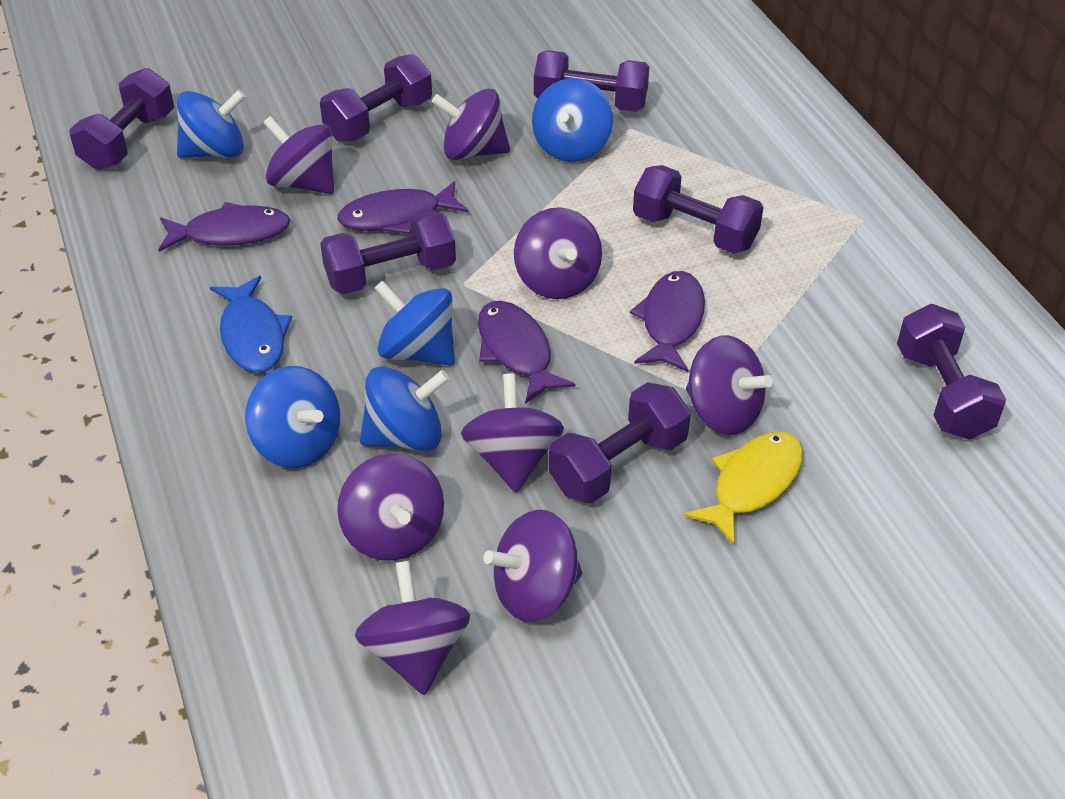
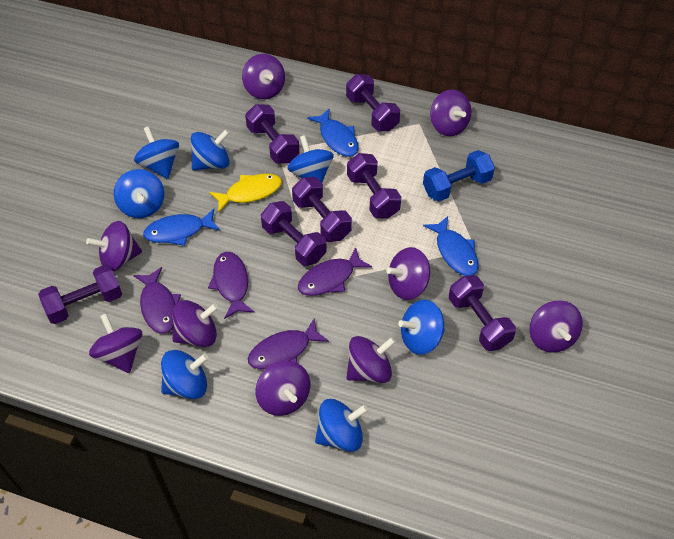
blue dumbbell: none = 0 -> [423,150,495,201] = 1
blue fish: [210,276,292,373] = 1 -> [143,209,220,246] [307,108,359,157] [423,216,479,276] = 3
blue spinning top: [177,90,246,158] [245,366,340,468] [360,367,450,451] [374,280,455,366] [532,78,613,162] = 5 -> [114,169,164,218] [134,126,179,179] [161,350,209,399] [191,129,230,170] [287,135,334,183] [315,399,368,452] [398,300,445,355] = 7
purple spinning top: [263,116,334,194] [337,453,444,561] [355,561,470,695] [432,89,510,160] [461,373,564,492] [483,510,582,622] [514,207,602,299] [686,335,773,435] = 8 -> [86,221,142,271] [89,313,142,373] [173,300,218,347] [242,54,285,99] [256,361,310,416] [346,336,396,383] [387,247,430,300] [430,90,471,136] [529,301,583,353] = 9

